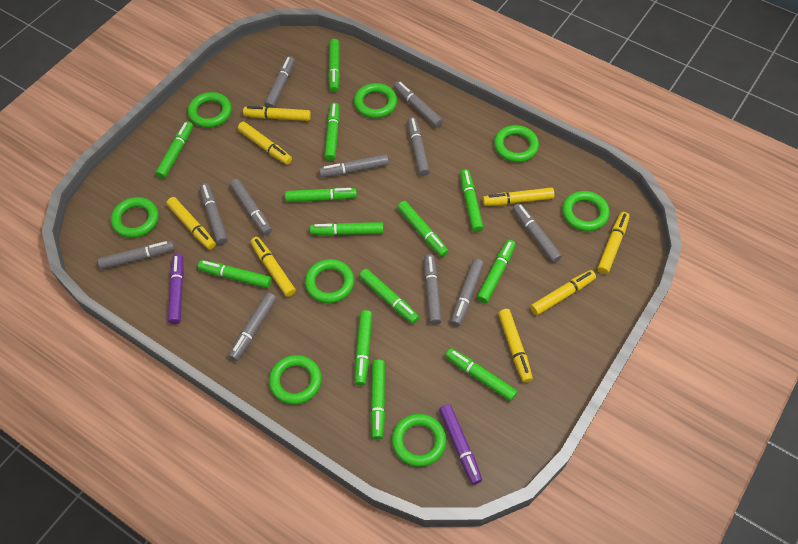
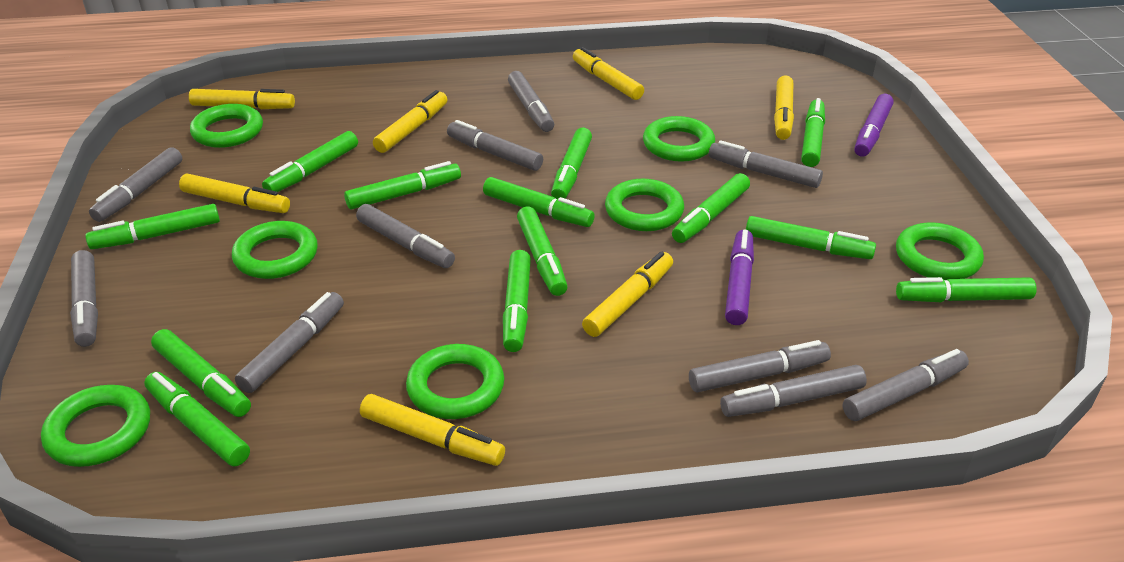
green ring: [111,197,159,238] [188,92,232,128] [269,355,322,405] [305,259,354,303] [354,83,397,118] [392,414,447,467] [494,125,539,162] [562,191,610,232] = 8 -> [41,385,150,467] [190,104,263,148] [232,221,318,279] [406,344,504,419] [605,179,684,231] [643,116,715,162] [896,222,984,280] = 7
grey marker: [98,241,175,269] [200,183,228,245] [229,292,277,361] [230,179,272,235] [264,56,295,108] [319,154,389,177] [394,81,443,128] [407,117,430,176] [424,254,442,325] [451,259,484,326] [513,203,562,263] = 11 -> [70,250,98,347] [89,147,182,222] [235,292,344,393] [356,204,455,268] [447,120,543,171] [508,71,554,132] [689,340,831,393] [709,140,823,188] [720,365,867,417] [843,349,969,421] = 10
yellow marker: [166,197,216,250] [238,122,292,165] [243,106,311,121] [251,237,296,297] [483,188,554,206] [498,309,533,383] [530,270,596,315] [598,212,630,274] = 8 -> [179,174,290,213] [189,89,295,109] [360,394,505,466] [373,90,447,153] [573,47,644,100] [582,251,673,337] [774,75,794,140] = 7

